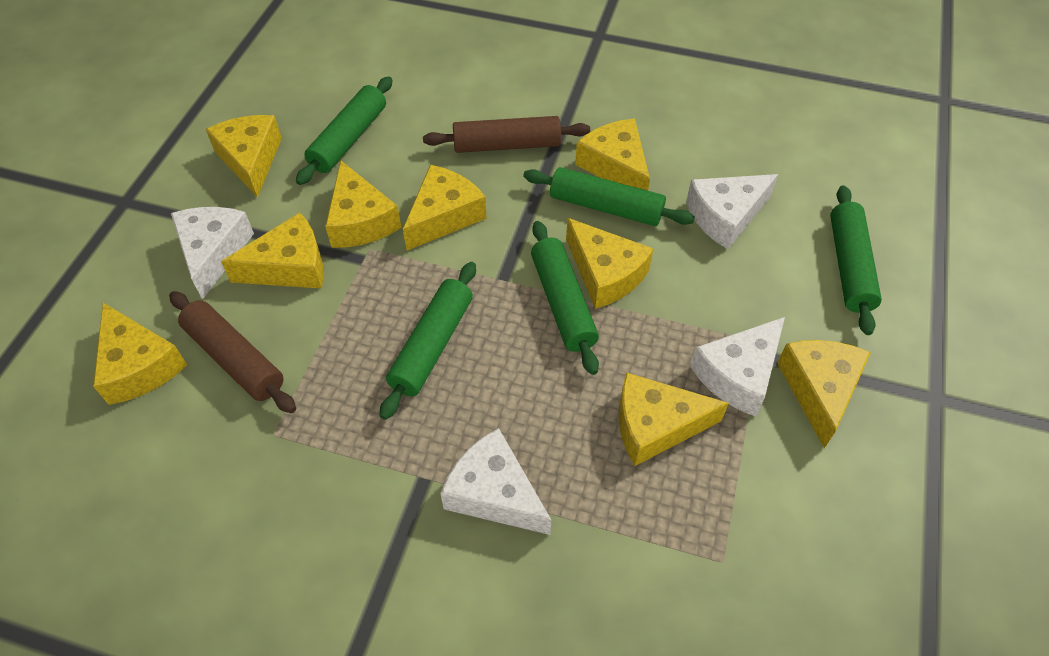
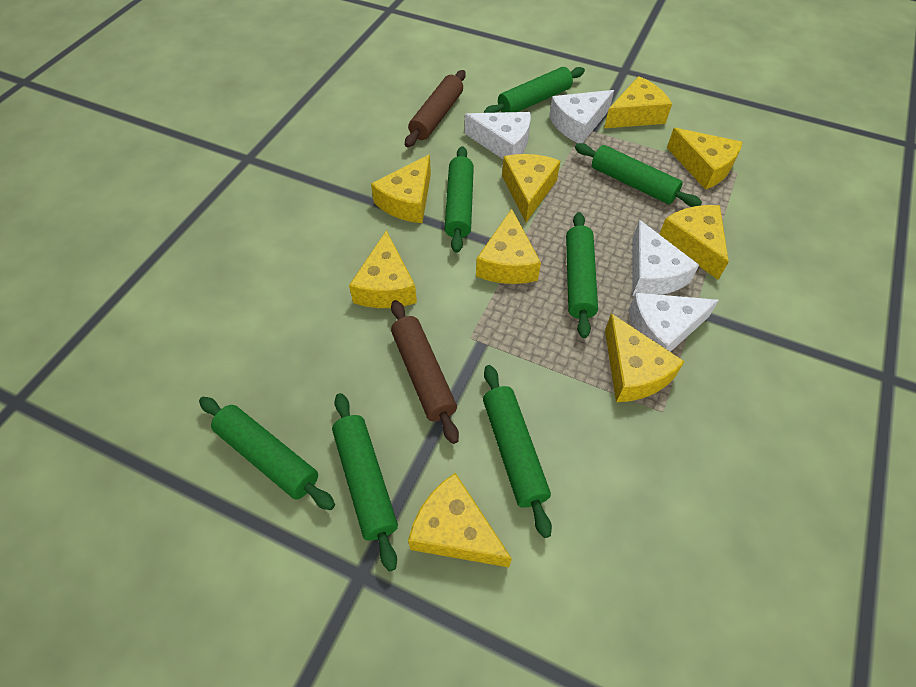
green rolling pin: [296,76,393,185] [380,262,476,420] [523,167,695,226] [531,221,599,375] [830,185,882,335] = 5 -> [199,397,335,510] [332,393,398,572] [444,146,474,253] [483,365,552,538] [484,67,585,113] [566,212,598,338] [575,143,702,207] = 7

